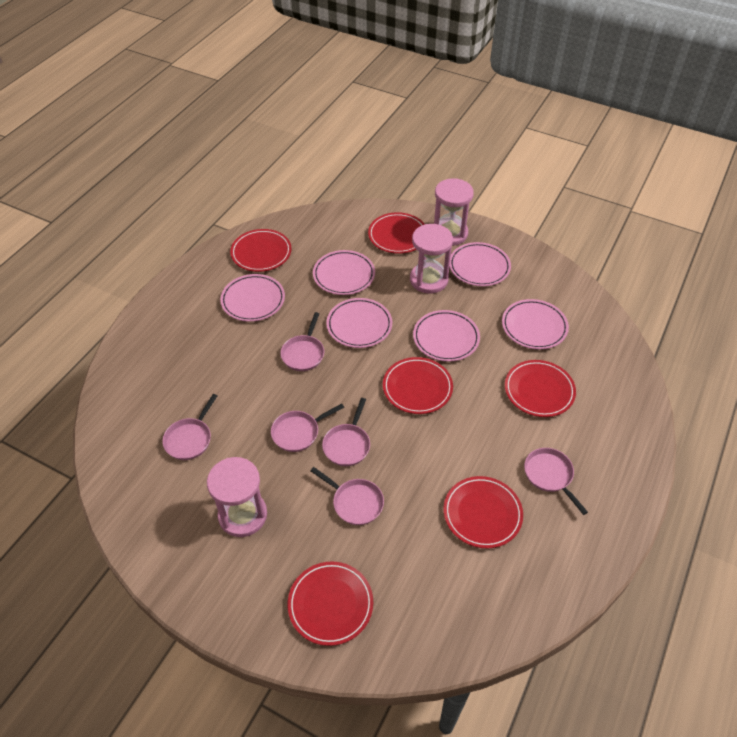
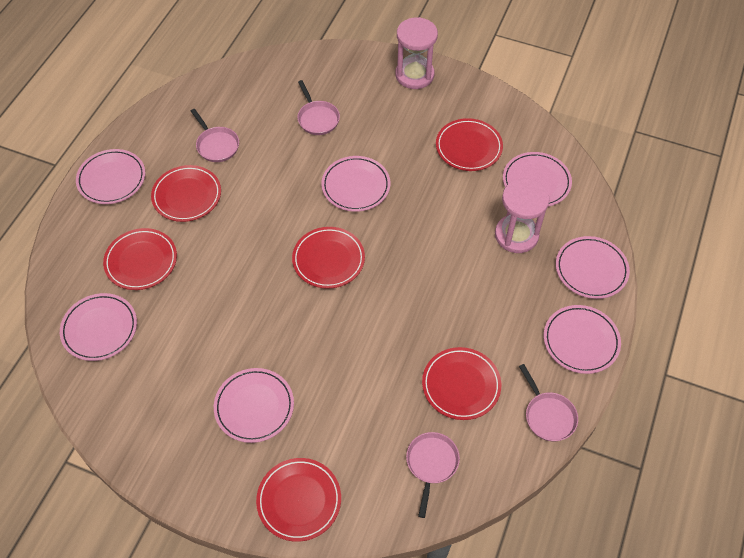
pink hourglass: [207,457,267,537] [410,224,453,294] [434,178,474,246] = 3 -> [395,17,438,89] [495,178,550,253] = 2
pink pan: [162,394,217,460] [271,404,344,452] [280,312,324,371] [310,467,384,525] [322,398,370,466] [524,448,588,515] = 6 -> [191,109,239,162] [297,80,340,135] [406,432,460,518] [519,364,578,441] = 4
pink plate: [220,274,285,322] [313,250,375,295] [326,298,392,348] [413,310,480,362] [449,242,511,286] [502,299,569,350] = 6 -> [60,293,137,361] [76,149,145,204] [214,368,294,443] [321,156,390,212] [503,152,572,207] [544,305,621,374] [556,236,630,299] = 7

